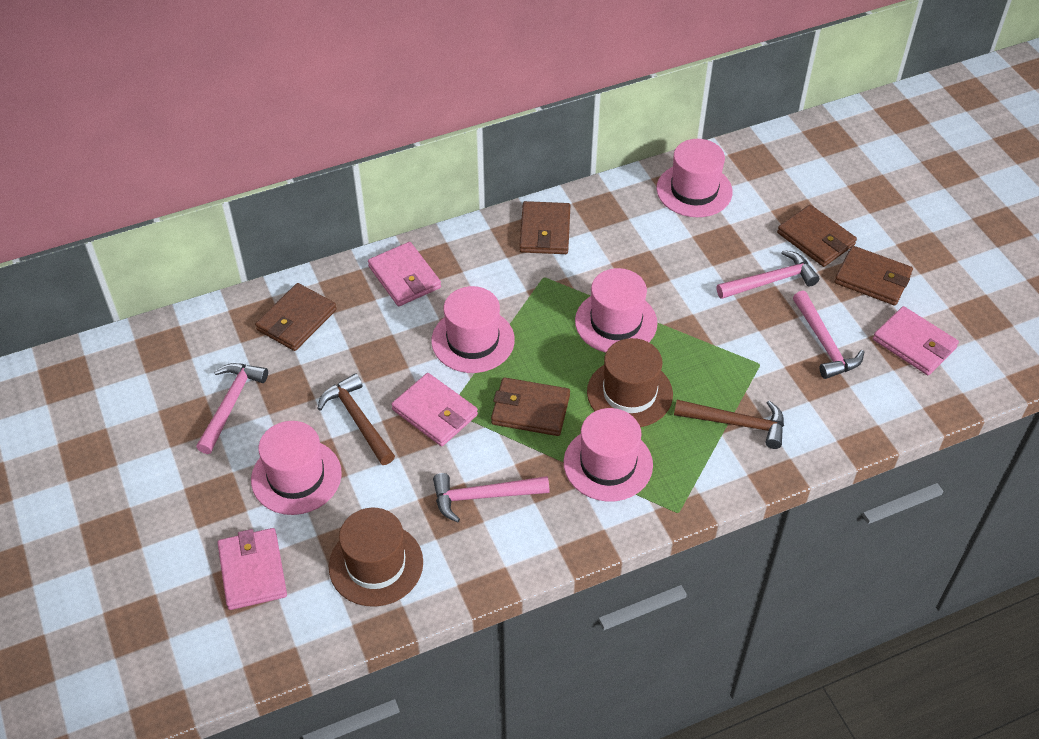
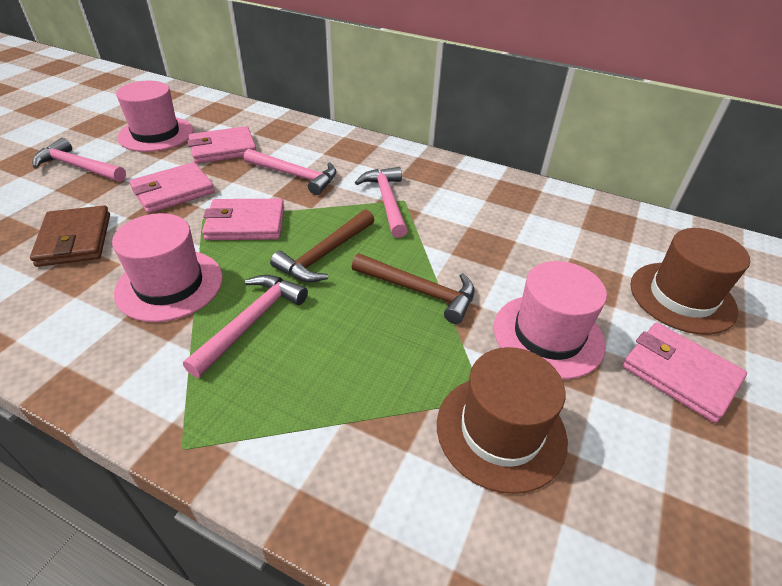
brown wallet: [255,283,337,351] [491,377,570,436] [519,201,570,254] [777,205,857,267] [834,246,913,306] = 5 -> [30,205,110,267] = 1
pink hat: [251,421,342,515] [431,286,515,373] [564,408,653,502] [575,268,657,353] [657,139,733,217] = 5 -> [112,213,223,322] [116,81,193,152] [494,261,607,379] = 3

